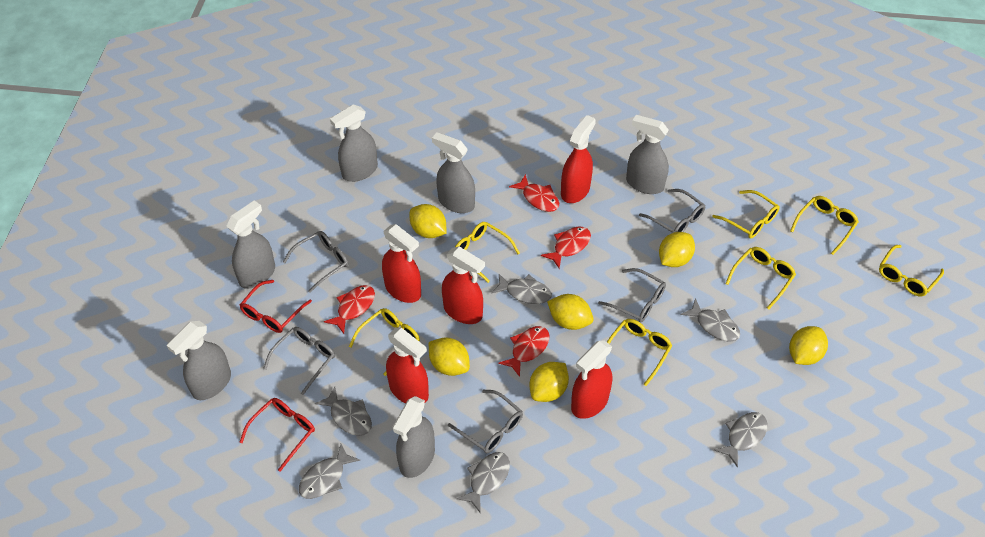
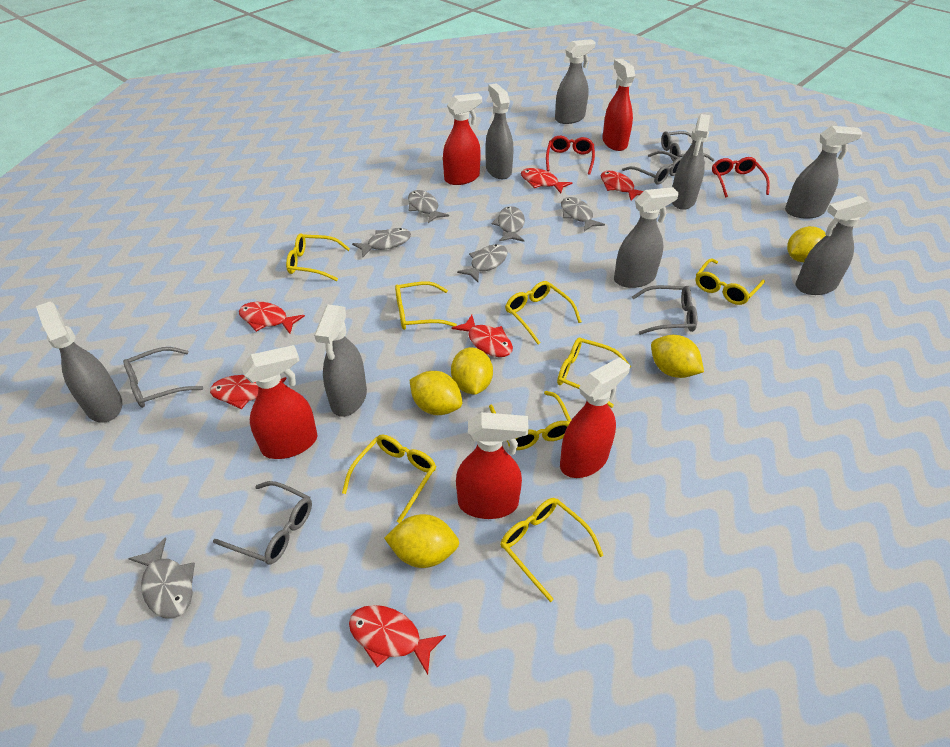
grey spray bottle: [167,321,231,400] [226,200,275,289] [330,104,378,182] [393,396,435,478] [432,132,475,213] [626,115,669,194] = 6 -> [36,302,122,423] [314,305,367,417] [485,83,513,179] [555,39,596,124] [614,187,679,288] [672,114,710,210] [785,126,863,219] [796,196,871,295] = 8
red fish: [324,285,375,334] [498,326,550,377] [509,174,559,212] [541,226,591,268] = 4 -> [210,375,287,409] [239,302,305,334] [349,605,446,675] [452,315,513,357] [521,168,572,193] [601,171,644,200] = 6
yellow glasses: [349,308,420,376] [455,222,520,283] [607,319,672,386] [712,190,779,238] [725,247,796,310] [790,196,859,255] [879,245,944,296] = 7 -> [286,233,350,281] [342,435,436,523] [395,281,457,330] [489,391,571,450] [500,498,604,602] [505,281,582,345] [557,338,631,408] [695,258,765,305] = 8
yellow lemon: [410,204,447,238] [429,337,470,376] [529,362,569,402] [547,294,593,330] [659,232,695,267] [789,326,828,365] = 6 -> [384,514,459,568] [410,371,462,415] [451,347,493,395] [651,335,704,378] [787,226,826,262] = 5

